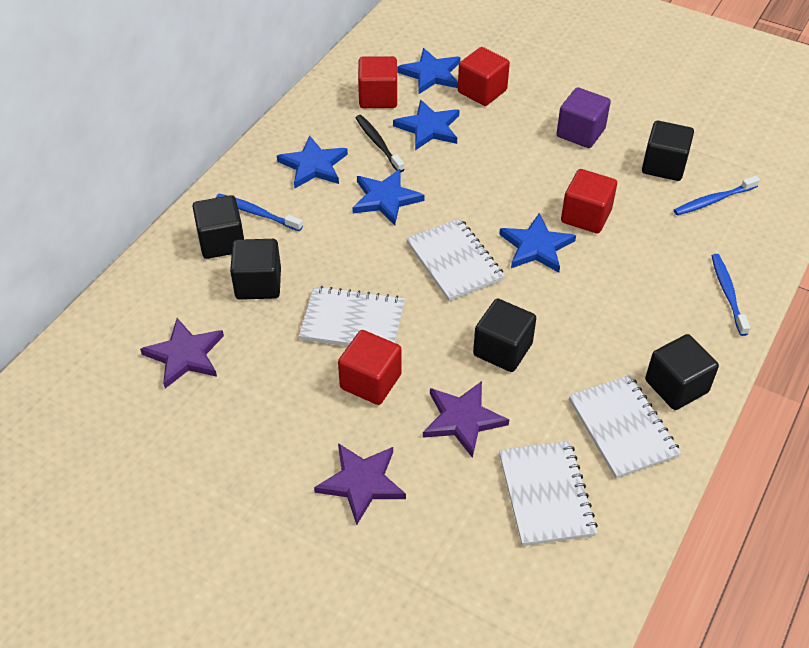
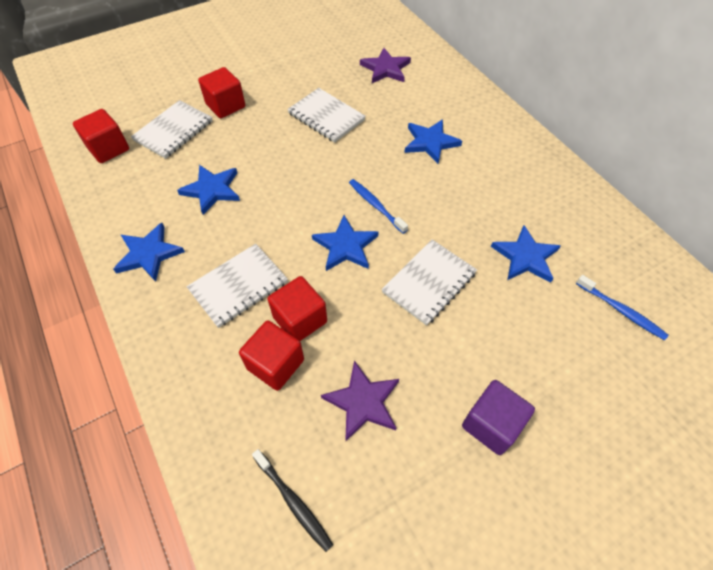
black cube: [192,195,244,259] [230,239,281,300] [473,298,536,372] [642,121,694,181] [645,334,719,410] = 5 -> none = 0
blue toothbrush: [216,194,303,231] [674,176,760,215] [712,254,750,336] = 3 -> [349,179,408,234] [576,275,669,340] = 2
purple star: [140,318,224,388] [314,443,406,525] [423,381,509,458] = 3 -> [321,360,399,441] [360,48,411,83] = 2

